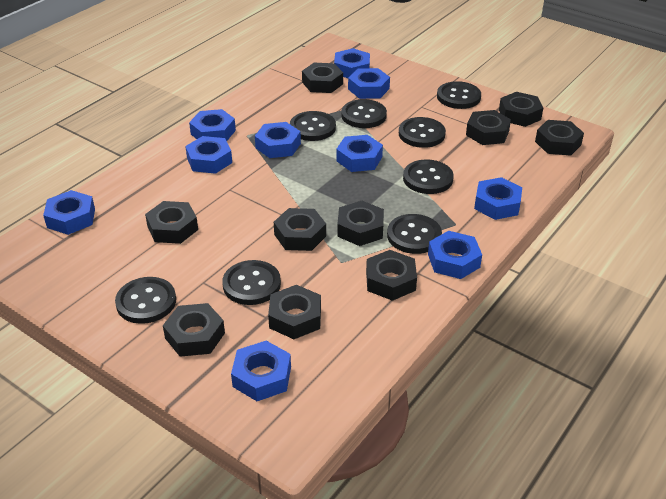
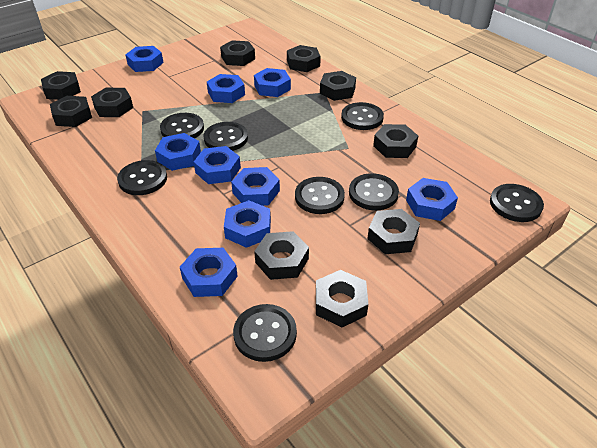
blue nut: [43,190,95,235] [185,136,232,174] [189,109,236,141] [231,341,291,401] [255,122,301,158] [334,48,370,78] [336,135,383,172] [348,68,390,99] [428,231,482,279] [474,177,522,220] = 10 -> [125,46,164,72] [155,133,201,171] [180,248,238,297] [194,146,241,184] [207,74,245,103] [224,200,271,248] [231,167,280,206] [254,68,291,97] [406,178,458,221] = 9

